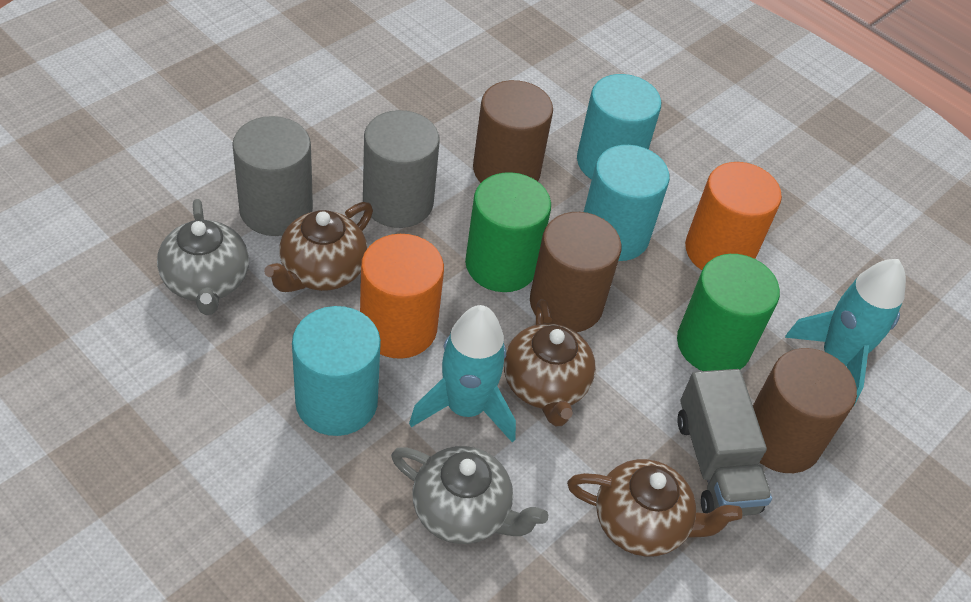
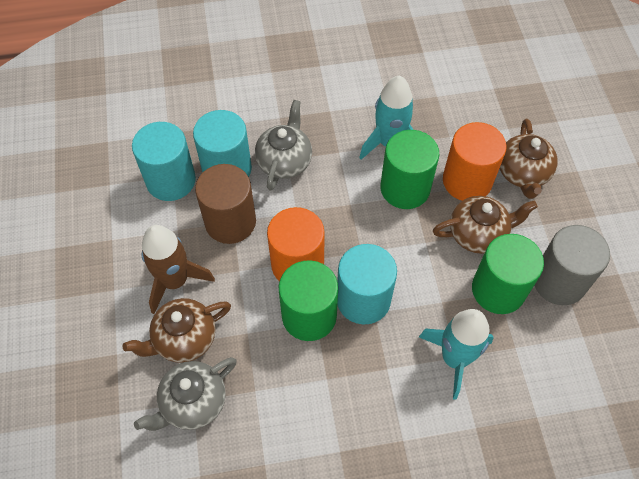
brown cylinder: [473,80,553,183] [530,212,621,332] [753,348,857,473] = 3 -> [195,164,256,244] = 1
brown rocket: none = 0 -> [142,225,215,314] = 1
green cylinder: [465,172,551,292] [677,254,780,371] = 2 -> [279,260,338,341] [380,130,439,209] [472,234,544,314] = 3
grey cylinder: [232,116,313,236] [363,110,440,228] = 2 -> [534,225,610,305] = 1
grey truck: [678,369,772,516] = 1 -> none = 0

